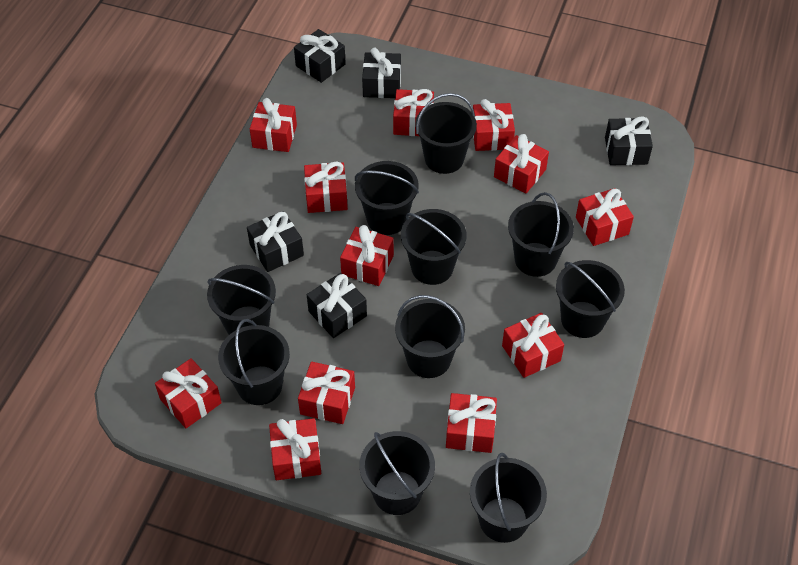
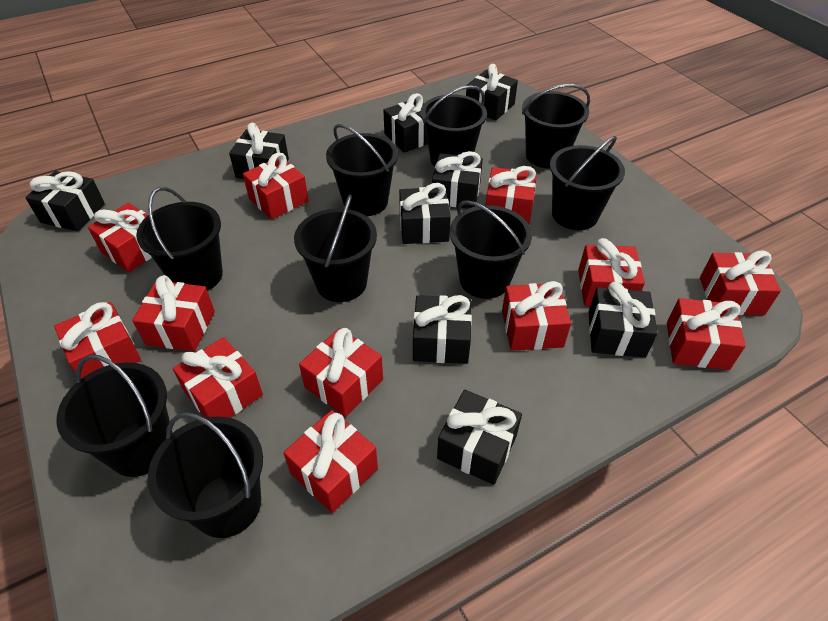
black bucket: [207,265,276,335] [218,319,290,405] [355,161,419,235] [359,431,435,515] [395,295,465,378] [401,209,467,285] [415,93,477,174] [470,453,547,543] [508,192,574,277] [556,260,625,338] = 10 -> [56,354,173,477] [136,187,223,291] [148,412,263,538] [294,194,377,302] [326,124,398,216] [421,85,487,167] [450,200,532,299] [522,84,590,169] [550,136,625,230] = 9
black gift: [247,211,304,272] [294,29,346,83] [307,273,367,338] [362,48,401,98] [605,116,653,165] = 5 -> [25,171,105,231] [229,123,289,179] [383,93,428,153] [399,183,451,244] [413,295,472,364] [432,151,483,209] [437,390,522,485] [466,64,518,121] [589,282,658,358] = 9

